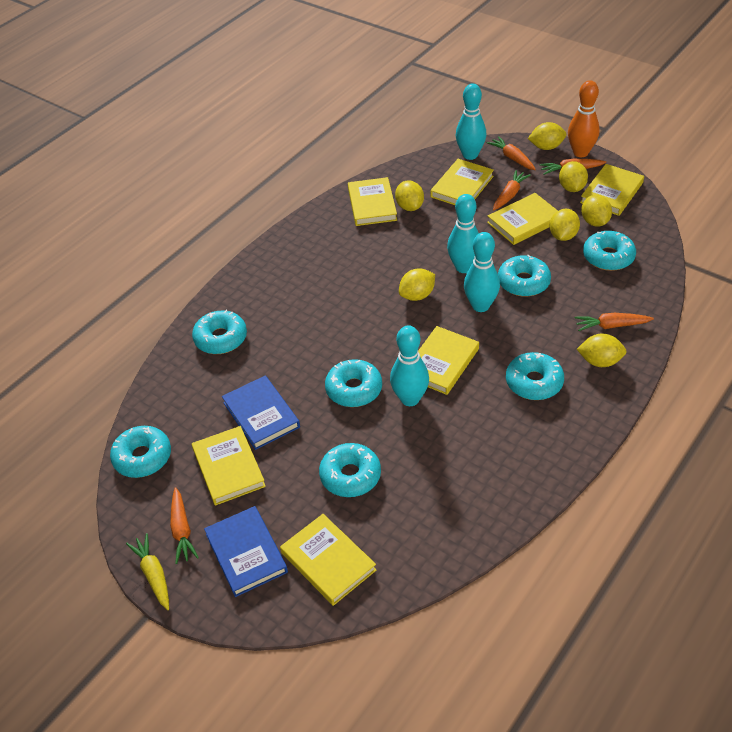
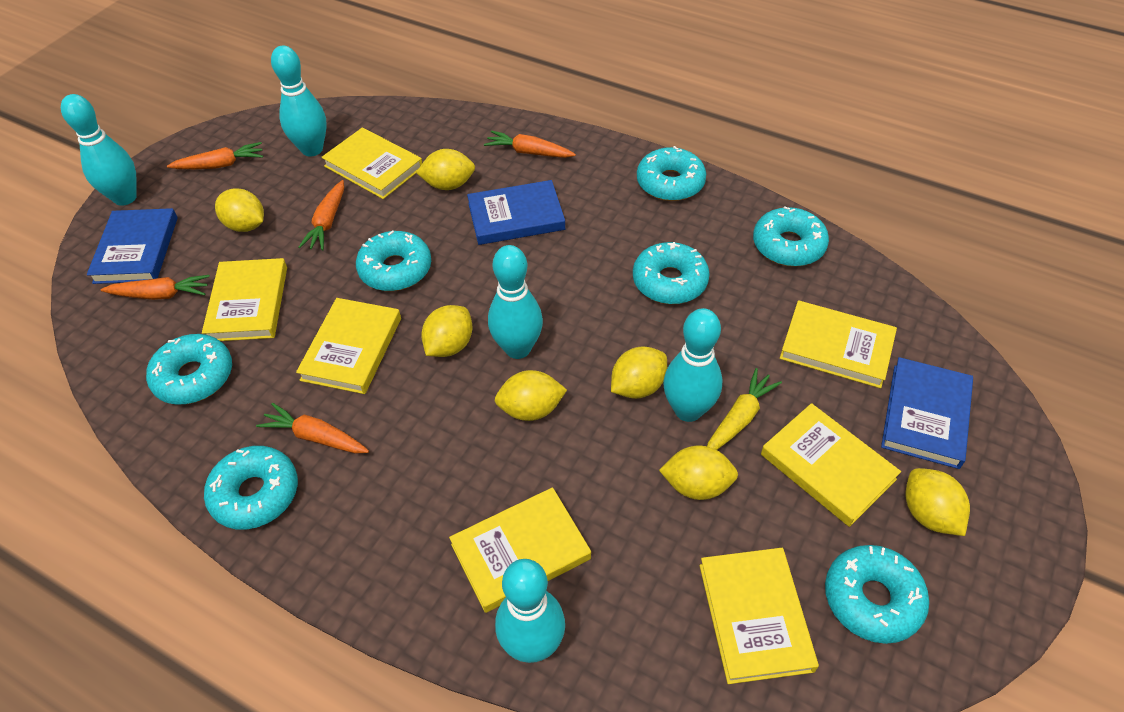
blue book: [204,506,288,597] [222,375,300,450] = 2 -> [87,208,178,284] [467,180,565,245] [881,357,973,469] = 3
orange bowling pin: [568,80,600,157] = 1 -> none = 0
turquoise bowling pin: [390,325,429,406] [447,194,479,273] [456,83,486,160] [464,232,500,312] = 4 -> [61,94,137,206] [271,45,327,156] [488,245,543,359] [495,559,565,663] [663,308,723,422] = 5

